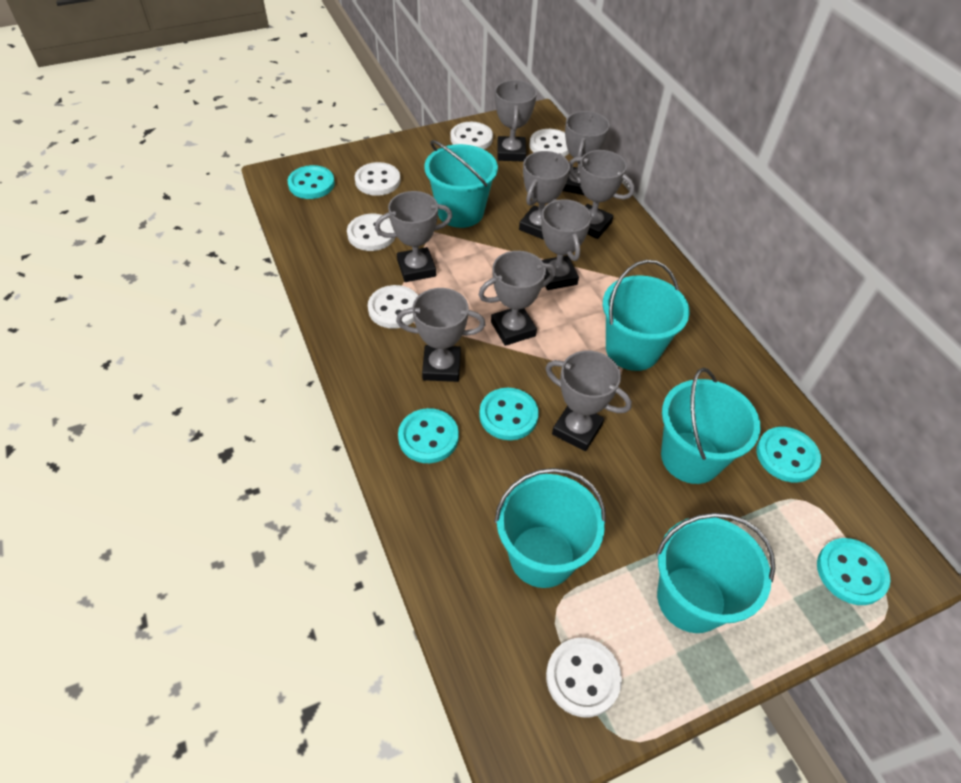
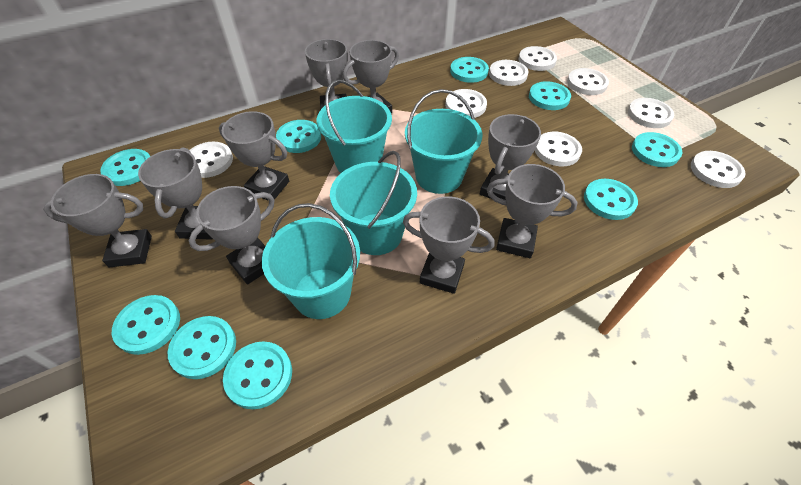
turquoise bucket: [424,140,498,228] [495,468,606,588] [603,260,690,371] [656,513,775,633] [661,368,760,484] = 5 -> [262,203,360,319] [317,79,392,173] [330,151,417,255] [405,89,482,194] = 4
turquoise button: [287,165,335,199] [398,408,459,463] [479,388,539,440] [757,427,821,483] [817,538,890,605] = 5 -> [100,149,150,186] [112,295,180,355] [168,316,236,379] [223,342,292,409] [276,120,321,153] [450,57,489,83] [529,81,571,110] [584,179,638,220] [632,132,682,167] = 9
white button: [347,214,395,251] [355,162,401,196] [368,285,418,329] [450,122,493,149] [529,129,569,157] [546,638,622,717] = 6 -> [190,142,233,178] [445,89,487,118] [489,60,528,86] [518,46,557,71] [535,132,582,166] [567,68,609,95] [628,98,674,128] [691,151,745,188] = 8

